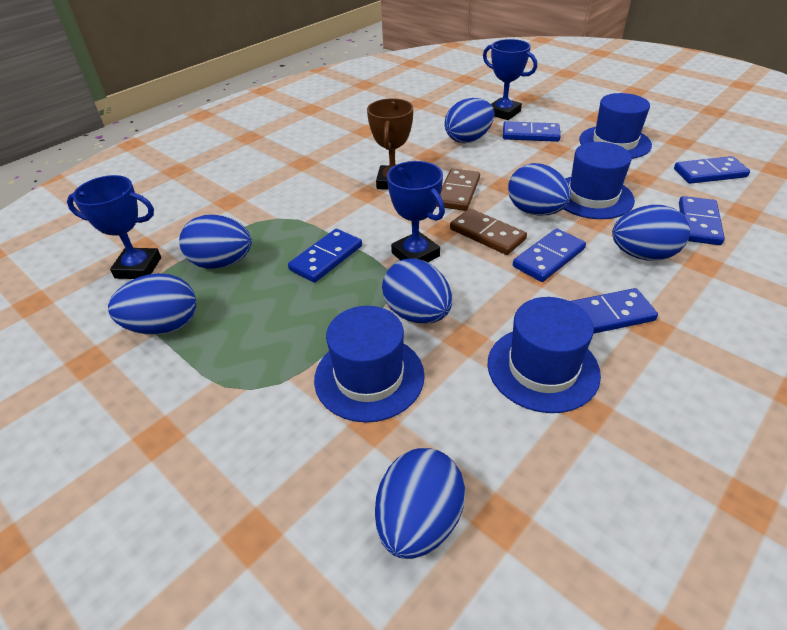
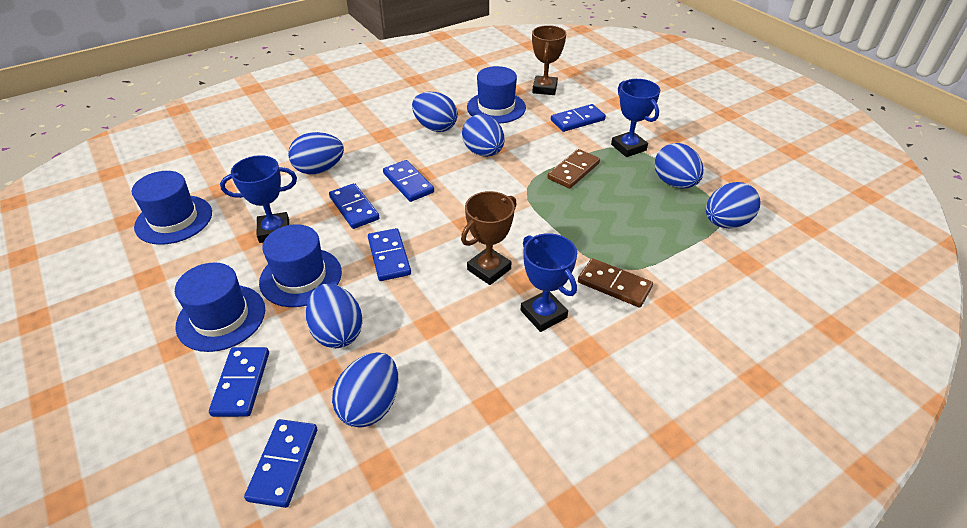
brown trophy: [367,98,413,190] = 1 -> [461,191,517,285] [532,25,566,95] = 2

